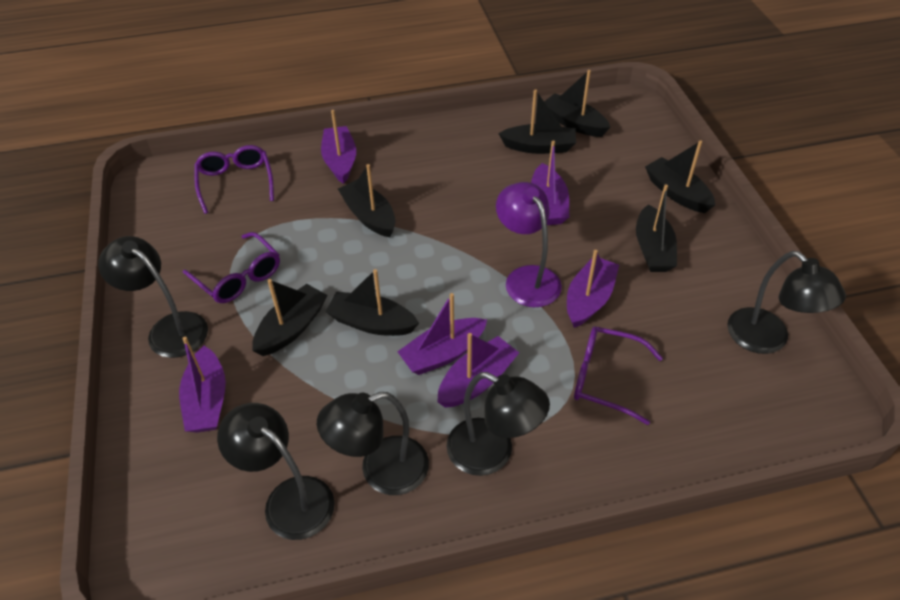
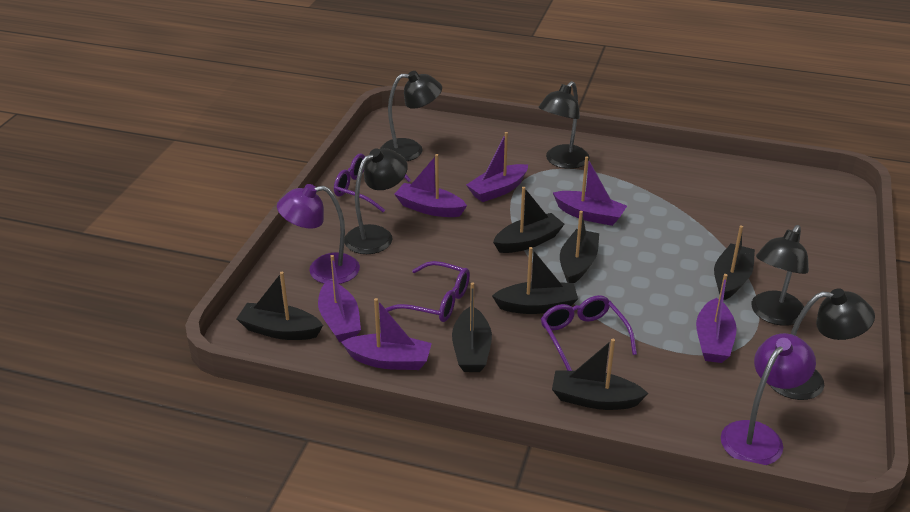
purple lamp: [496,182,562,307] = 1 -> [277,184,360,284] [721,333,816,465] = 2

